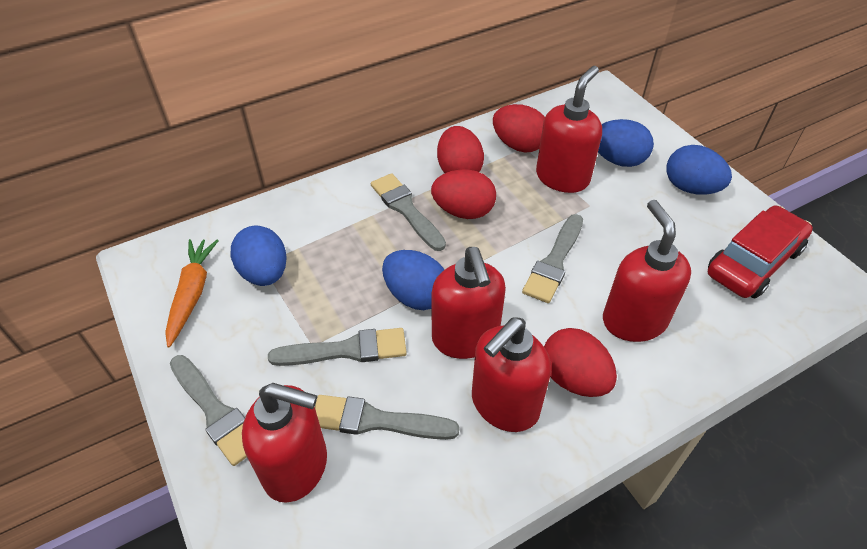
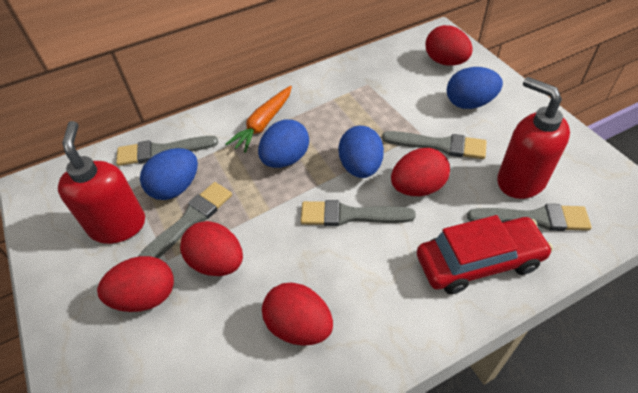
red egg: [431,170,496,219] [437,126,484,173] [493,104,545,152] [544,328,617,397] = 4 -> [97,256,174,312] [180,221,243,276] [262,283,333,346] [391,148,450,196] [425,25,473,66] = 5
red soap dispenser: [242,383,327,503] [432,247,506,359] [472,317,551,432] [536,66,602,193] [603,200,691,342] = 5 -> [58,121,145,244] [497,77,570,199] = 2

